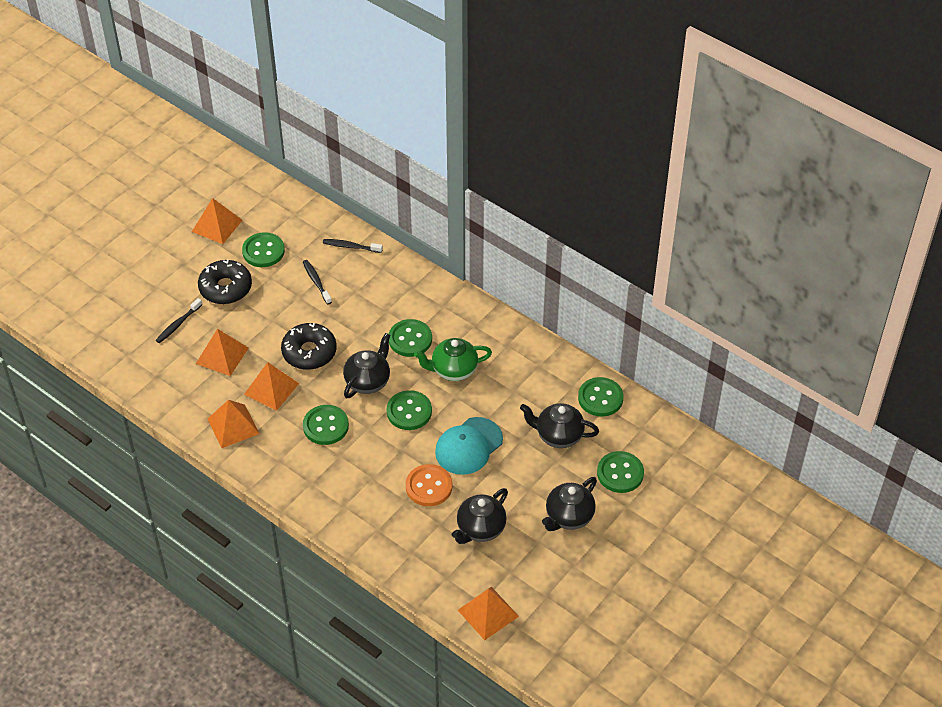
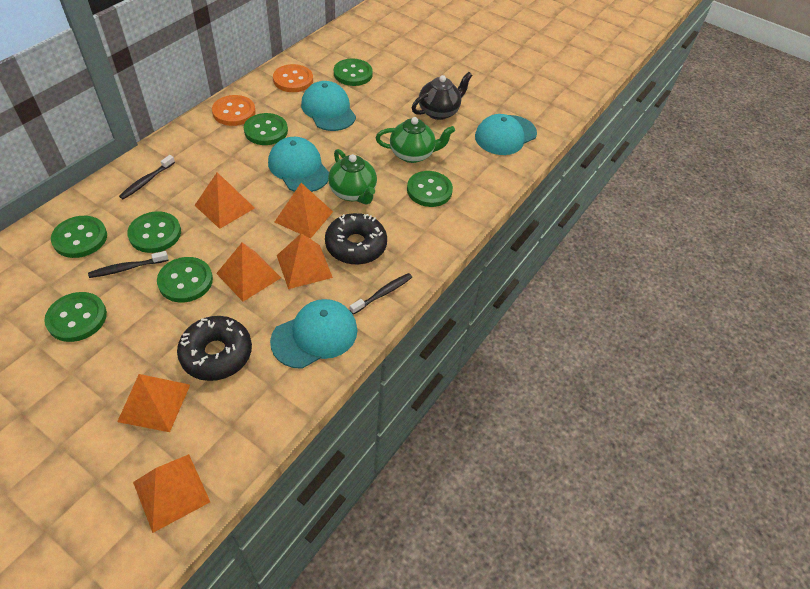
black teapot: [343,333,390,398] [452,488,508,544] [520,403,599,448] [542,477,597,531] = 4 -> [412,72,473,120] = 1
green button: [242,232,285,267] [303,405,349,445] [387,390,432,430] [389,319,432,357] [578,377,623,417] [597,451,644,493] = 6 -> [44,292,107,342] [51,216,107,258] [127,211,181,253] [157,257,213,302] [244,113,288,145] [334,59,373,86] [407,171,453,207] = 7
green teapot: [414,338,492,381] = 1 -> [328,149,377,204] [376,117,455,163] = 2
orange button: [406,464,453,506] = 1 -> [212,95,256,126] [273,64,313,92] = 2
orange pyramid: [192,198,242,244] [196,329,248,376] [208,400,260,448] [244,362,299,411] [458,587,519,640] = 5 -> [117,374,190,432] [133,454,210,533] [194,172,255,229] [216,243,281,302] [275,183,333,239] [277,233,333,289] = 6
turquoise cap: [435,417,503,475] = 1 -> [268,137,329,192] [270,299,358,369] [301,81,356,131] [475,114,537,155] = 4

